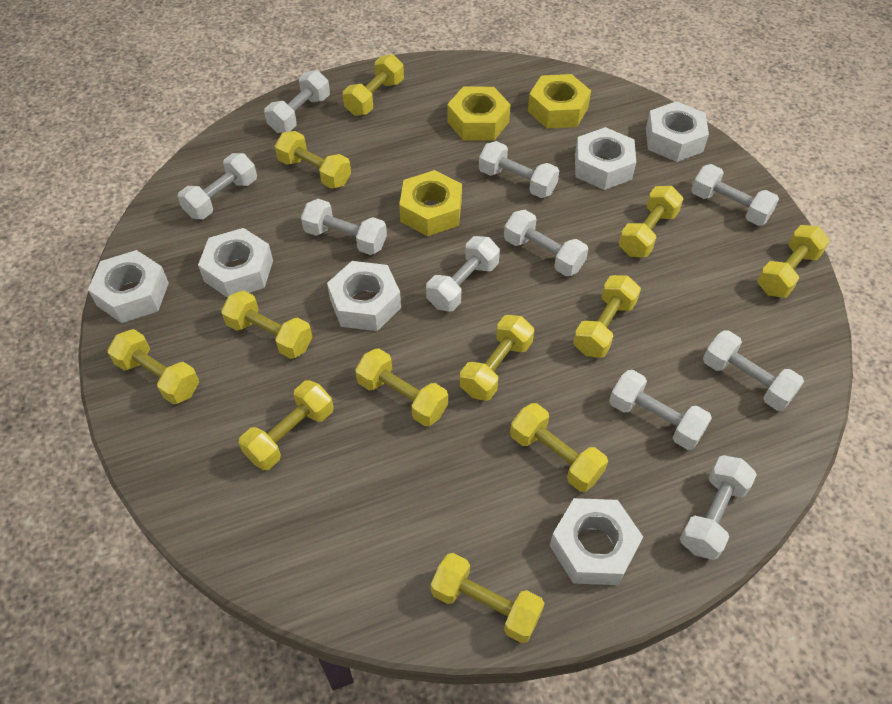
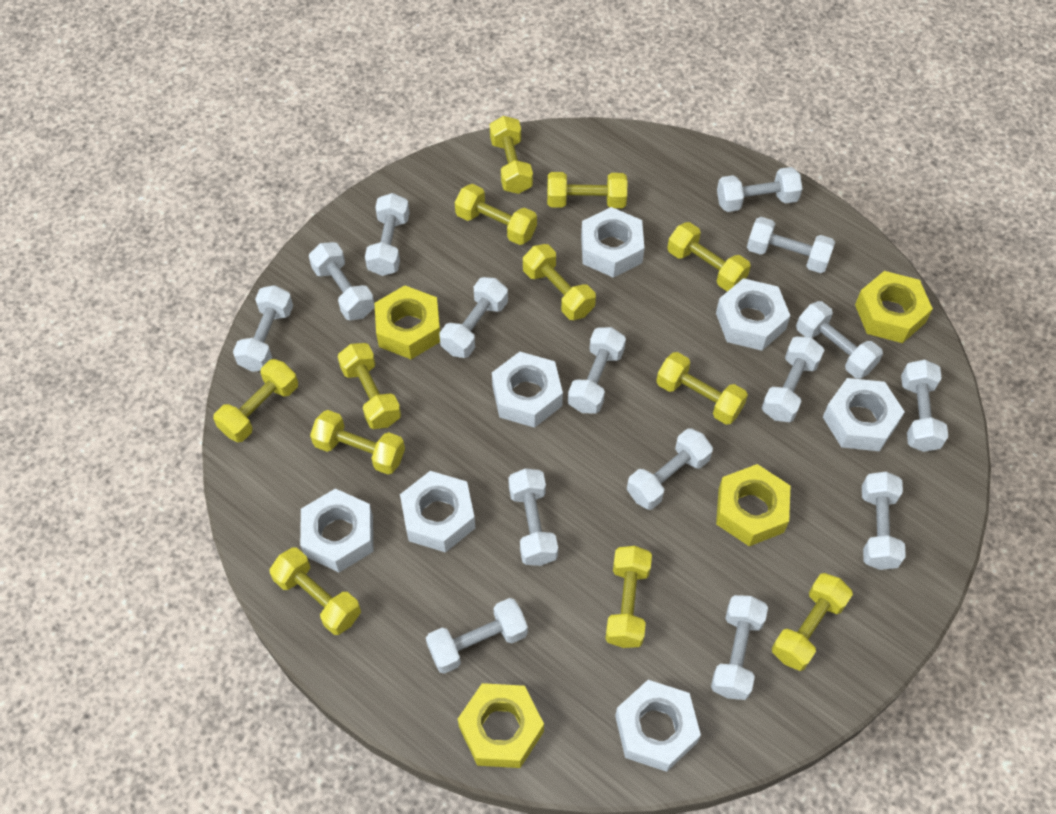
white dumbbell: [178,153,257,219] [264,70,330,133] [301,199,387,255] [426,236,500,312] [479,141,559,198] [504,210,588,276] [609,370,712,450] [680,455,757,560] [691,164,779,226] [703,330,804,411] = 10 -> [233,285,293,372] [309,242,375,320] [365,193,410,276] [426,598,528,674] [440,277,508,358] [508,468,558,566] [568,327,626,414] [627,428,713,510] [711,595,768,700] [717,167,802,212] [747,217,835,273] [762,336,824,422] [796,301,883,379] [862,472,906,570] [901,360,948,452] = 15
white nut: [88,250,169,323] [198,228,273,298] [327,261,401,331] [550,498,643,585] [575,127,636,190] [646,101,709,162] = 6 -> [300,488,373,572] [400,471,475,552] [492,352,563,428] [581,207,644,278] [615,680,701,772] [716,278,790,351] [823,378,905,451] = 7
yellow nut: [399,170,462,236] [447,87,511,141] [528,74,591,128] = 3 -> [374,285,440,359] [458,683,544,768] [716,464,791,546] [855,271,933,343] = 4

